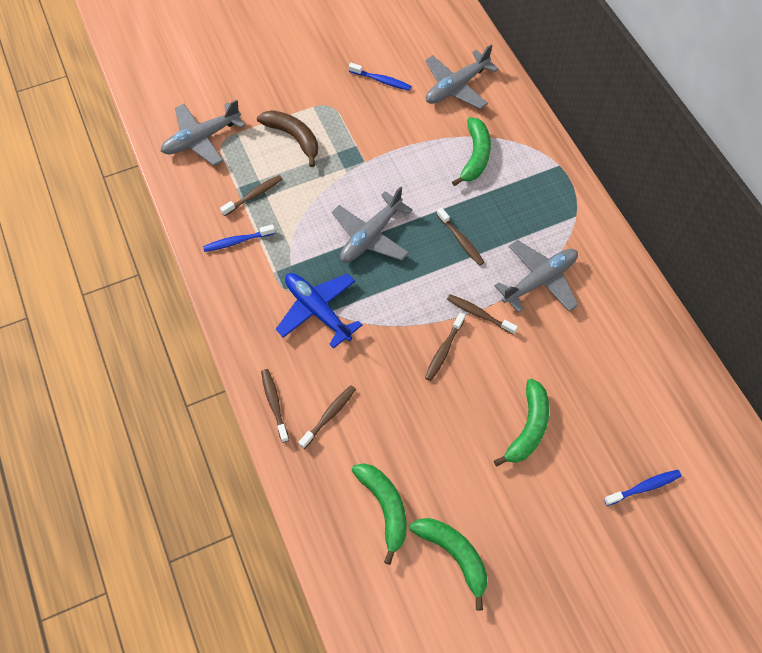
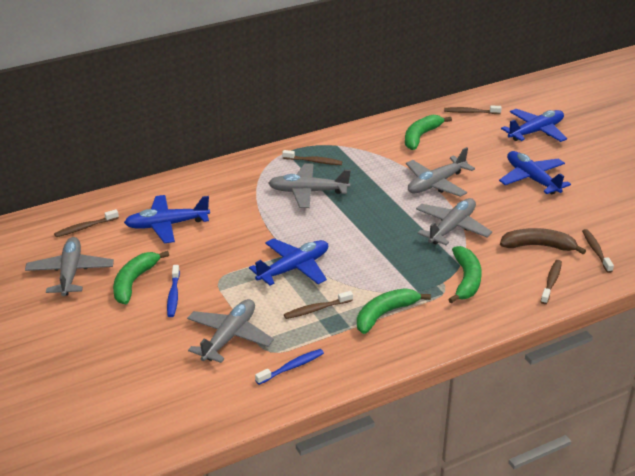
blue plane: [276,273,362,349] = 1 -> [124,195,210,243] [249,238,328,285] [499,151,571,194] [501,109,567,142] = 4
blue toothbrush: [203,224,275,252] [349,63,411,91] [604,470,682,506] = 3 -> [167,265,180,317] [255,349,324,385] = 2
grey plane: [161,100,245,166] [332,186,413,263] [425,45,499,109] [494,240,578,313] = 4 -> [25,237,114,296] [187,299,274,363] [268,163,351,208] [406,147,475,197] [416,198,492,245] = 5

